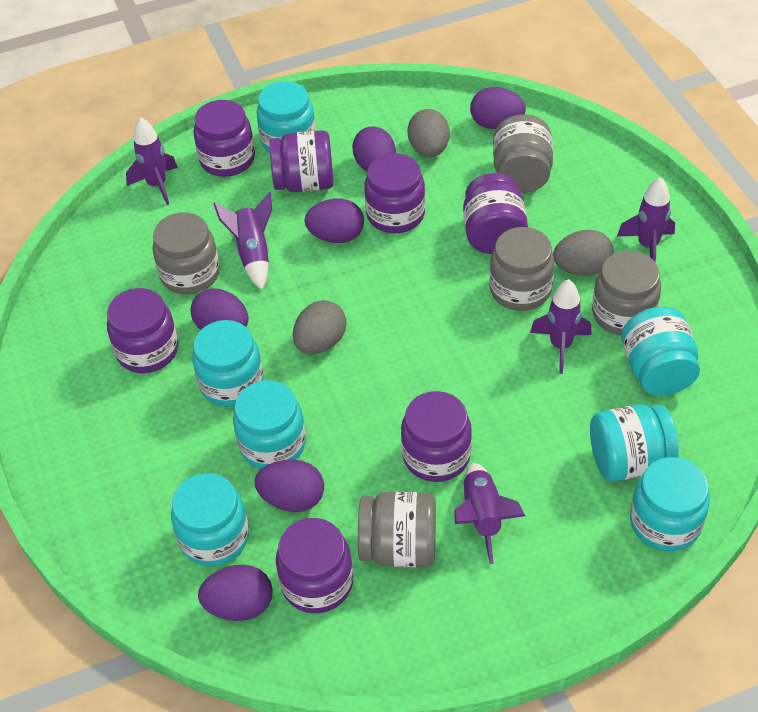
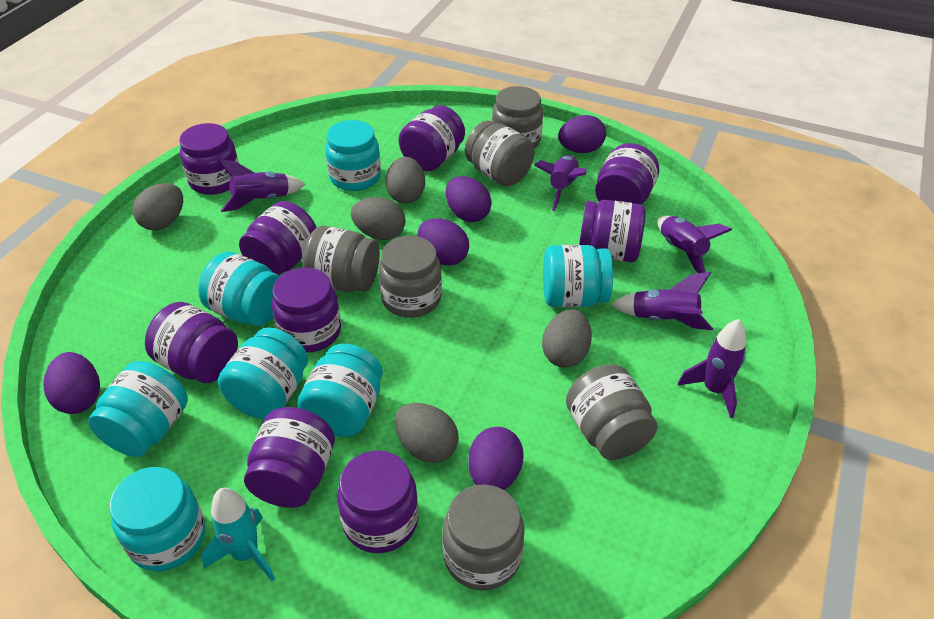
grey egg: [293,300,346,354] [407,109,450,157] [553,230,614,276] = 3 -> [132,183,183,230] [351,197,406,240] [385,157,425,203] [394,403,459,463] [542,309,592,368] = 5
grey jar: [152,212,220,294] [358,492,436,567] [489,227,555,311] [493,114,553,193] [592,251,661,335] = 5 -> [302,226,380,292] [379,236,442,318] [442,484,525,591] [465,121,534,186] [492,86,543,149] [566,364,658,460] = 6
purple egg: [191,288,249,330] [198,565,273,621] [255,459,324,512] [304,199,364,243] [352,126,396,171] [470,87,526,129] = 6 -> [43,352,100,414] [418,218,469,265] [446,176,492,222] [468,427,524,490] [558,115,606,153] = 5
purple jar: [107,288,178,373] [193,100,255,177] [269,130,334,192] [276,518,353,613] [364,153,425,233] [401,391,472,482] [463,173,528,254] = 7 -> [145,302,238,383] [179,123,239,195] [239,201,317,276] [244,407,335,508] [272,267,341,353] [337,451,418,553] [399,105,465,171] [579,200,646,262] [595,143,659,205] = 9
turquoise rocket: none = 0 -> [201,488,275,582] = 1

